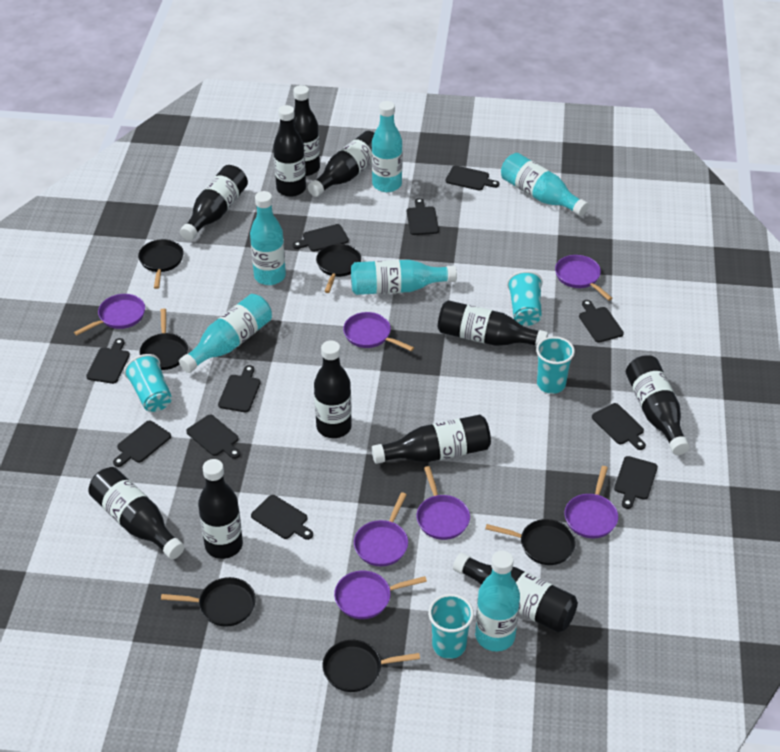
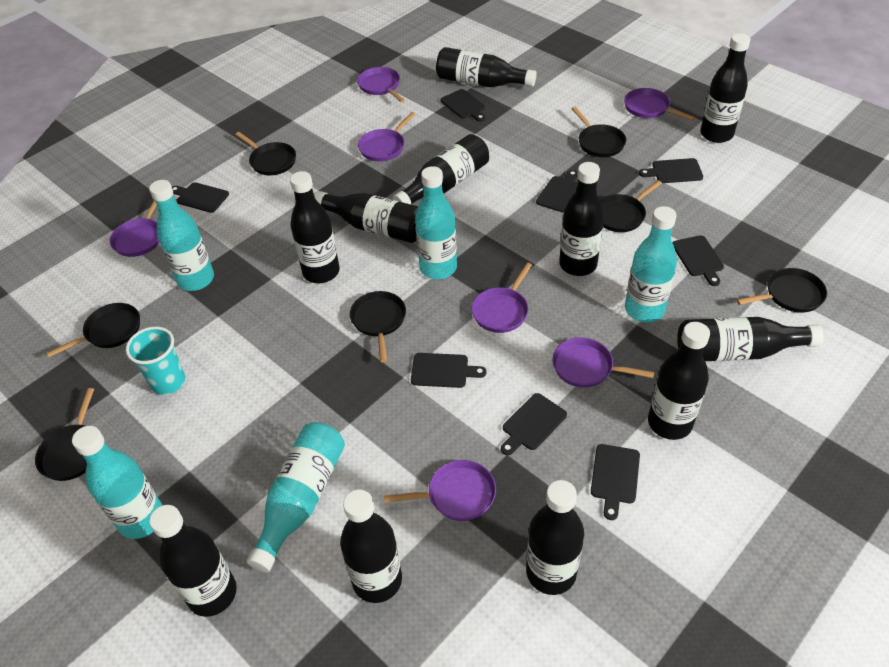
black cutting board: [86,338,130,384] [113,420,171,467] [186,415,240,459] [218,365,261,412] [251,495,313,540] [293,224,349,252] [407,198,439,235] [446,165,500,190] [579,300,624,343] [592,403,646,450] [614,456,658,509] = 11 -> [172,182,229,213] [411,353,486,388] [441,89,486,122] [501,393,567,455] [536,170,578,213] [591,444,640,520] [639,158,703,183] [673,235,724,286] = 8
black pan: [138,239,184,289] [140,309,188,370] [161,577,256,627] [316,244,361,293] [322,640,420,692] [485,519,576,565] = 6 -> [35,388,94,481] [46,303,140,358] [235,132,296,175] [350,291,406,362] [571,107,626,157] [600,180,662,232] [737,268,827,313] = 7
turquoise bottle: [179,294,272,373] [250,191,286,285] [351,260,457,295] [372,101,403,192] [475,551,520,651] [501,153,589,216] = 6 -> [72,426,163,539] [149,180,214,291] [247,422,345,572] [415,166,457,279] [625,206,677,322] = 5
turquoise cup: [124,354,172,412] [428,594,474,659] [507,271,543,326] [536,336,575,394] = 4 -> [126,327,185,395] = 1

